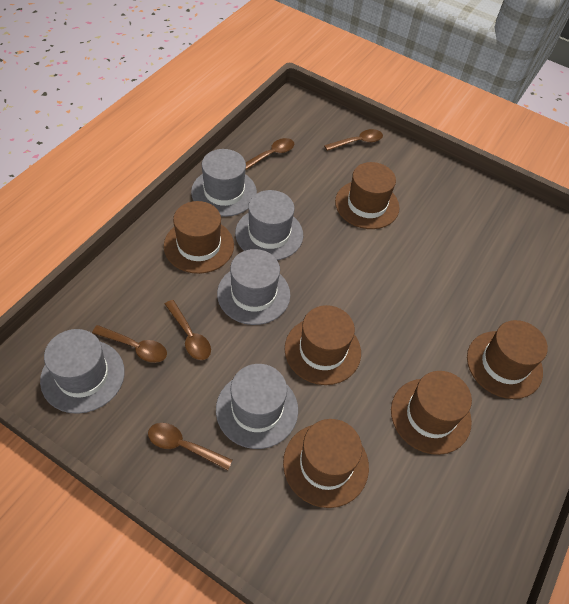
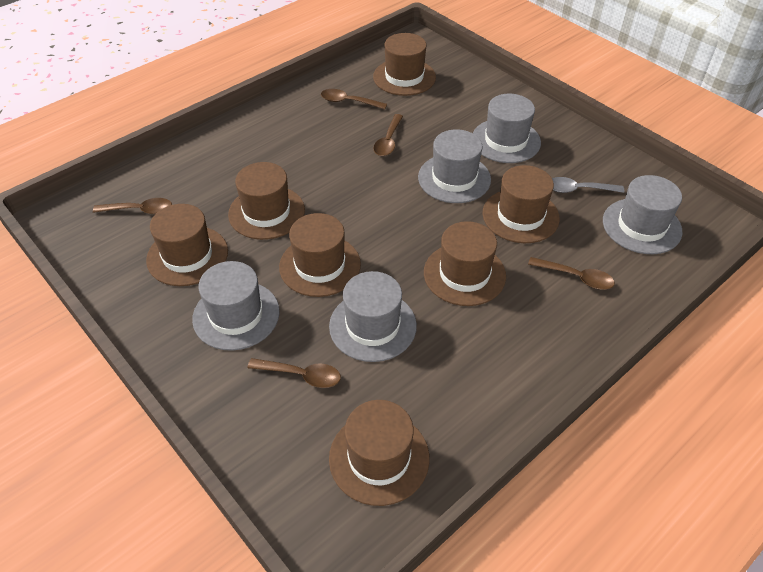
brown hat: [164,201,234,274] [283,419,369,508] [285,305,361,385] [335,162,400,229] [391,371,472,455] [467,320,548,399] = 6 -> [146,204,228,286] [228,162,305,240] [279,213,361,297] [329,400,430,506] [373,33,436,96] [424,221,506,306] [482,165,560,243] = 7
grey spoon: none = 0 -> [552,177,624,193] = 1

